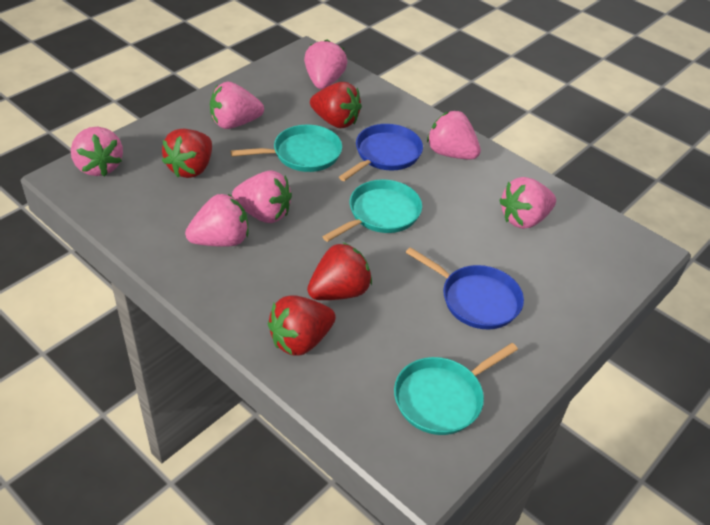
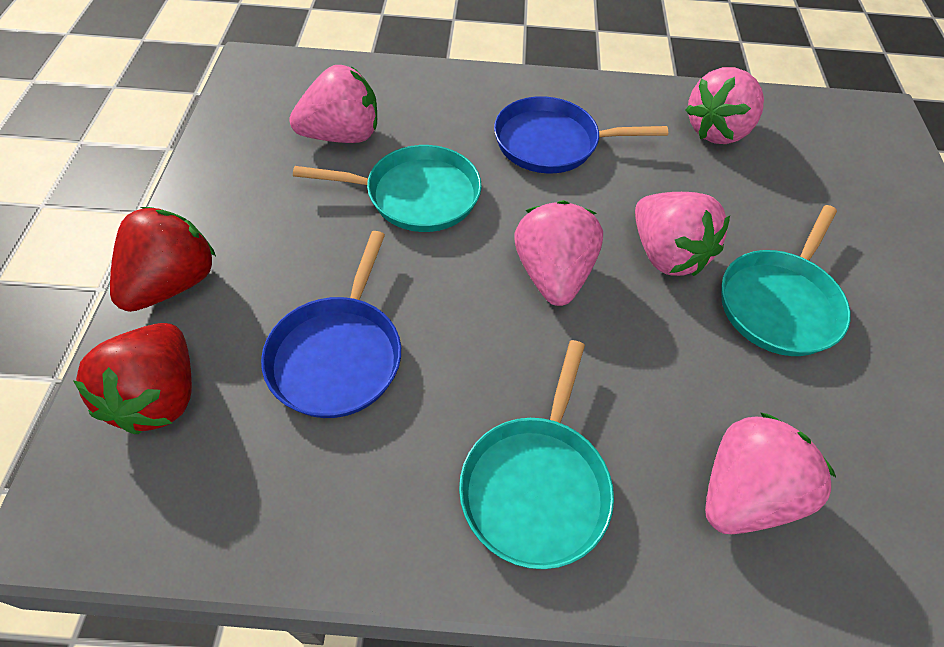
pink strawberry: [71,127,123,176] [185,194,249,247] [210,81,264,129] [232,170,292,223] [304,40,347,89] [427,111,481,160] [499,177,556,229] = 7 -> [289,65,378,143] [515,200,603,306] [635,192,730,276] [686,67,764,144] [705,412,836,534] = 5
red strawberry: [162,129,212,178] [268,295,336,356] [307,243,372,300] [310,82,362,128] = 4 -> [73,323,192,434] [110,207,216,312] = 2

